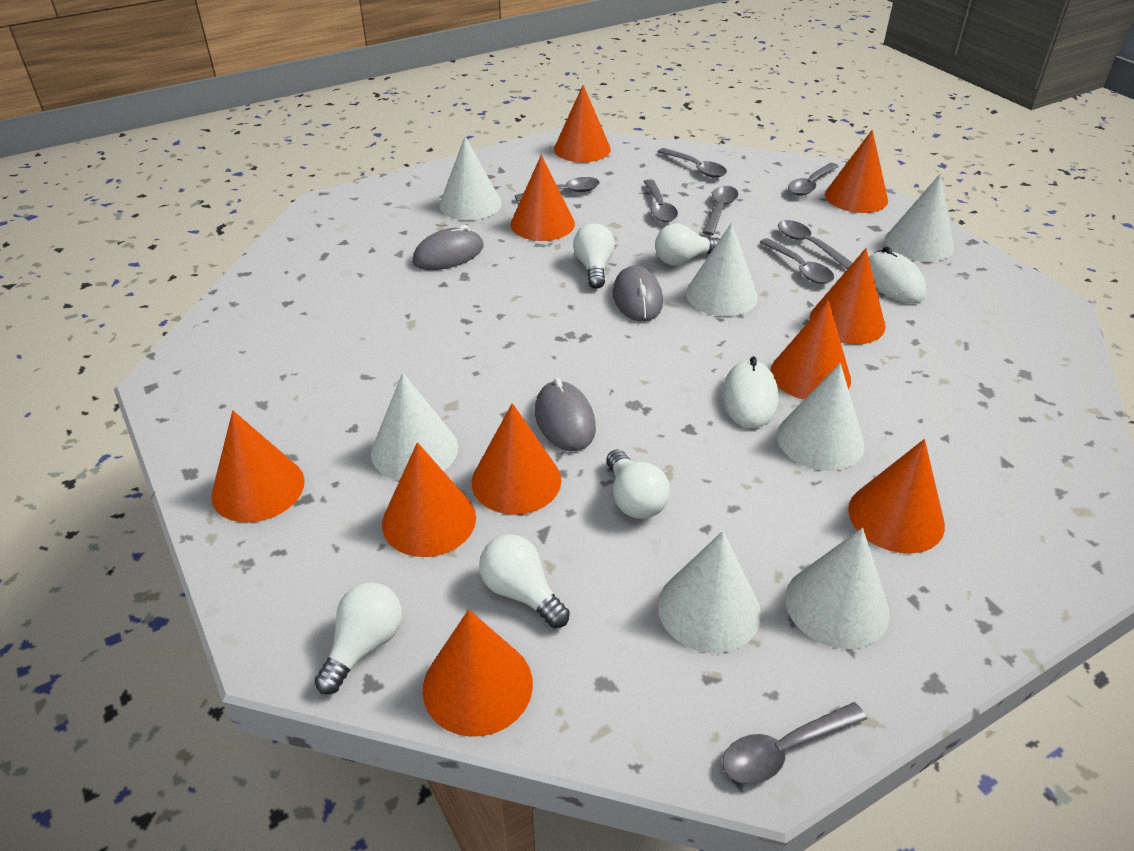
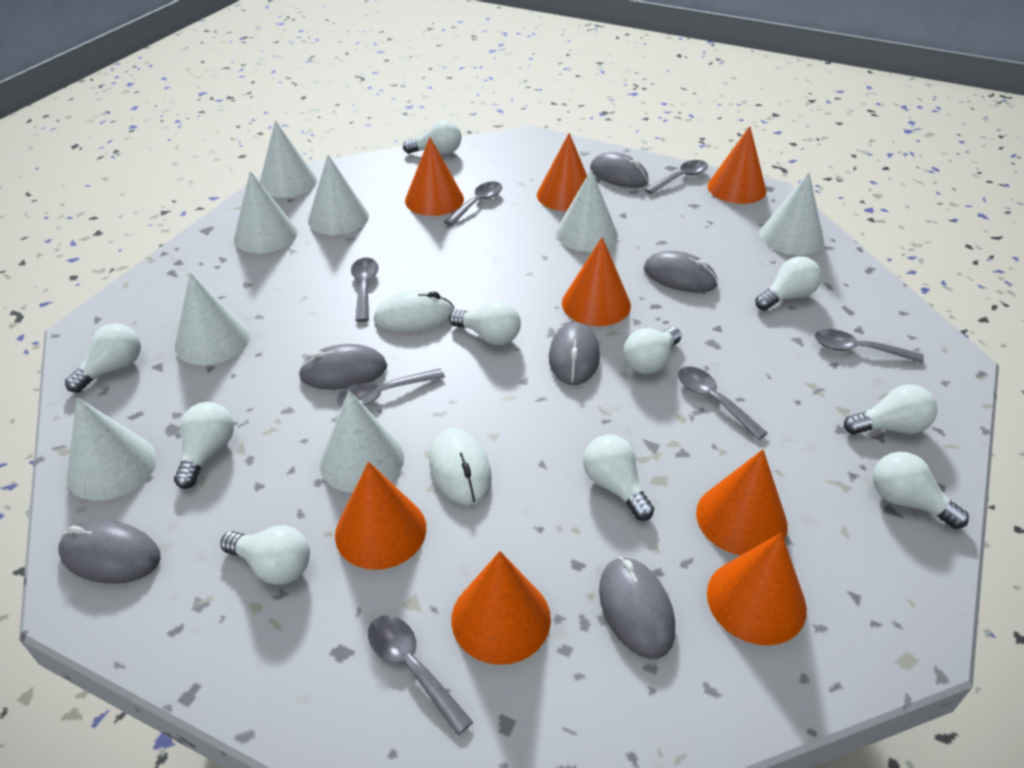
grey mouse: [412,225,484,270] [535,378,596,451] [613,266,663,322] = 3 -> [58,520,161,584] [298,344,387,390] [549,322,600,385] [590,152,649,188] [599,557,675,659] [644,251,718,293] = 6
grey spoon: [514,177,600,202] [644,179,678,222] [658,148,727,178] [702,186,738,235] [722,702,867,784] [759,238,834,284] [778,220,852,269] [788,163,839,195] = 8 -> [337,369,445,406] [351,258,378,322] [368,615,473,735] [444,181,502,226] [645,160,708,194] [678,366,768,440] [815,329,924,363] = 7
orange cone: [211,411,305,522] [382,442,476,557] [423,609,533,737] [472,403,561,515] [511,155,575,241] [554,85,611,162] [771,300,851,400] [810,248,886,345] [825,130,888,213] [848,439,945,554] = 10 -> [335,462,426,570] [405,137,464,216] [452,551,551,665] [537,133,587,211] [562,237,631,326] [696,449,788,555] [707,533,807,645] [708,126,766,204] = 8
white cone: [371,373,458,480] [439,137,502,220] [658,531,761,653] [686,223,758,316] [777,363,864,471] [785,528,890,649] [885,174,954,262] = 7 -> [67,397,157,501] [175,273,250,365] [234,171,297,254] [260,120,317,198] [308,155,369,235] [320,390,404,493] [556,169,618,252] [760,173,824,255] = 8
white light bulb: [315,582,402,695] [479,534,570,628] [573,223,615,289] [606,450,670,519] [655,224,720,266] = 5 -> [65,323,141,393] [174,402,234,489] [220,525,310,585] [403,120,462,154] [449,301,521,345] [583,435,654,521] [623,327,681,374] [755,256,822,311] [844,385,937,435] [873,452,969,529] = 10

